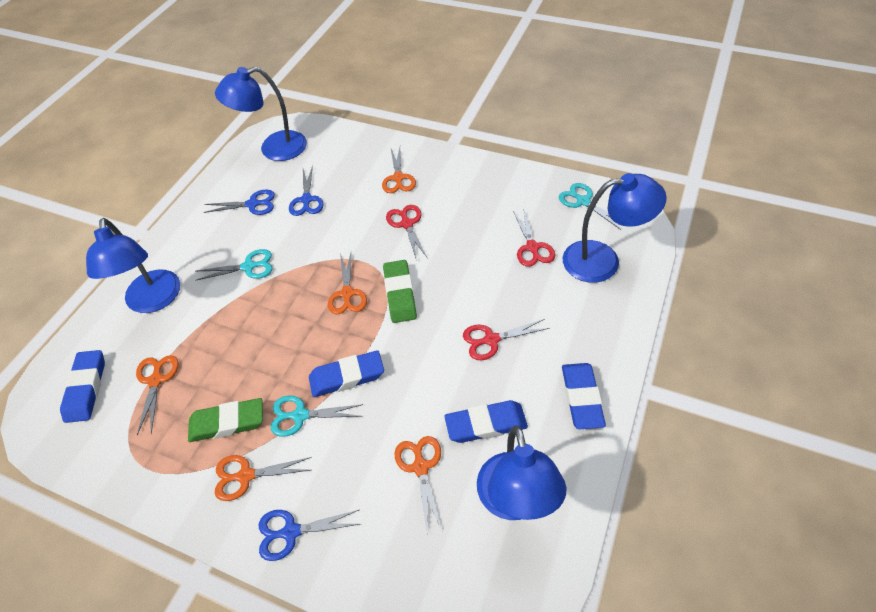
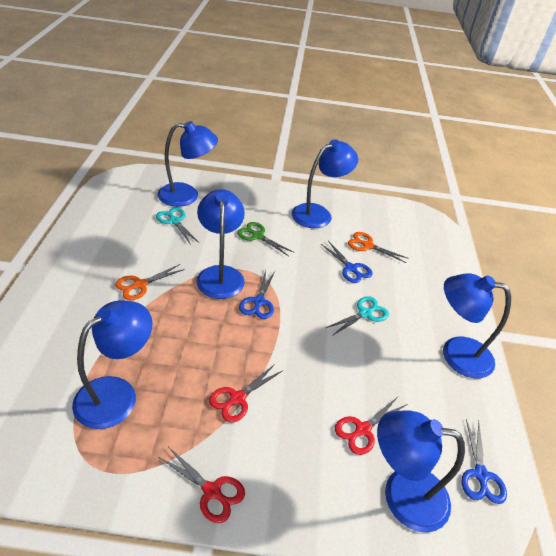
blue eraser: [60,350,105,423] [309,350,384,397] [444,400,528,443] [562,363,606,429] = 4 -> none = 0
blue lamp: [86,218,180,313] [215,67,307,161] [477,425,566,520] [563,173,667,283] = 4 -> [72,300,152,429] [158,121,218,207] [196,189,245,299] [292,139,358,228] [377,410,465,533] [443,273,511,378] = 6
green eraser: [188,398,263,442] [383,260,417,323] = 2 -> none = 0
green scissors: none = 0 -> [237,222,294,256] = 1
orange scissors: [136,355,179,435] [215,455,312,501] [328,253,367,314] [382,147,416,193] [394,436,442,531] = 5 -> [115,264,185,300] [348,232,409,263] = 2
turquoise scissors: [195,249,272,281] [271,396,363,437] [559,183,621,230] = 3 -> [156,207,199,245] [326,296,389,336] = 2

